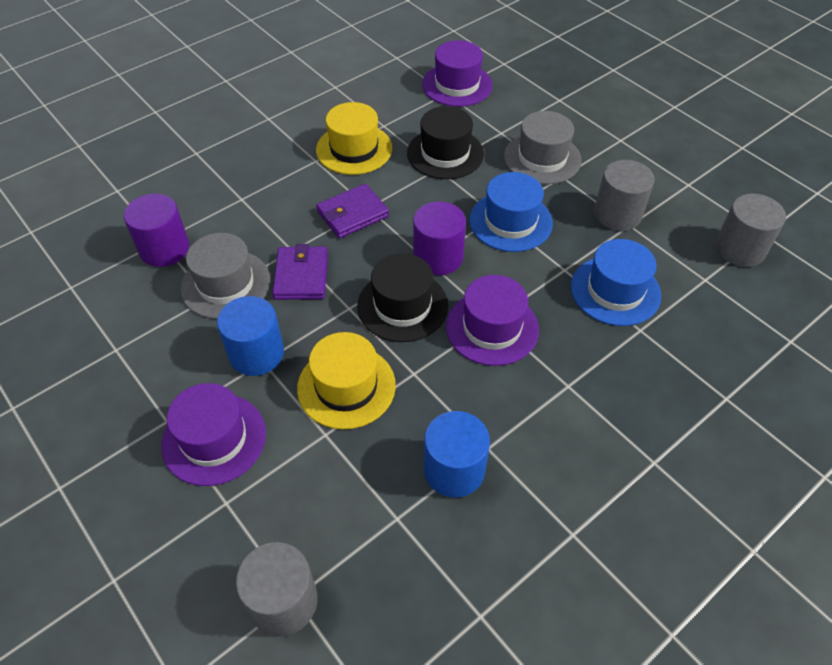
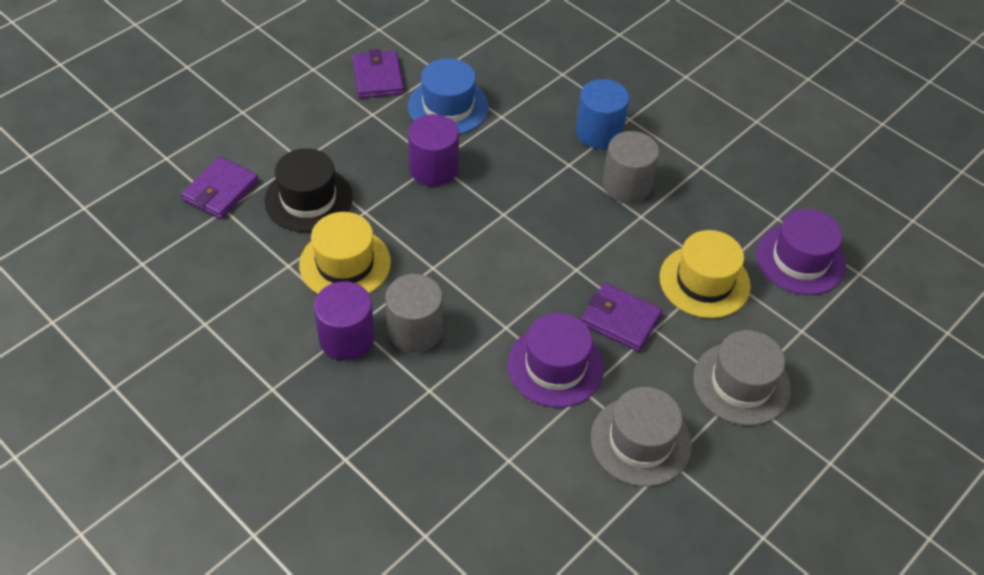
black hat: [357,254,448,342] [407,106,484,179] = 2 -> [264,148,353,232] = 1
blue cylinder: [217,296,284,376] [424,411,490,498] = 2 -> [576,79,629,149] = 1
blue hat: [469,172,553,252] [571,239,661,326] = 2 -> [408,58,489,134] = 1
grey cylinder: [236,542,318,636] [594,160,655,231] [715,194,786,267] = 3 -> [385,274,443,353] [602,131,659,203] = 2
purple hat: [161,383,266,486] [422,40,493,107] [446,275,539,366] = 3 -> [508,313,604,408] [756,209,846,295] = 2
purple wallet: [272,244,328,300] [316,184,389,238] = 2 -> [181,156,259,219] [352,49,404,98] [581,283,662,352] = 3

